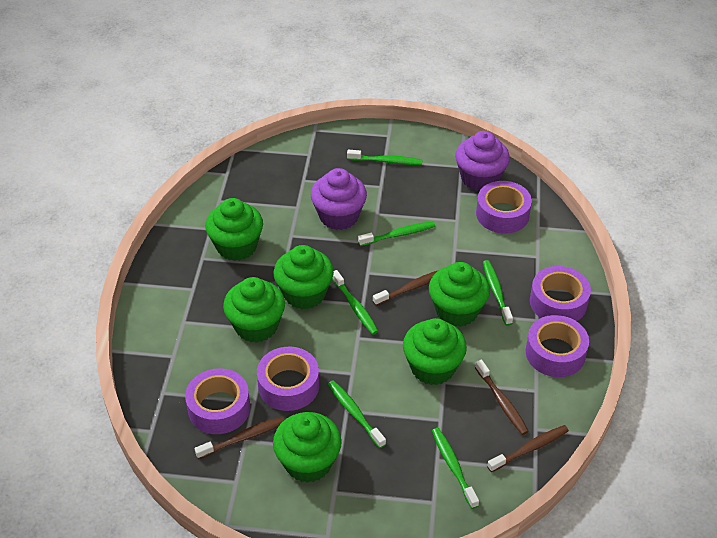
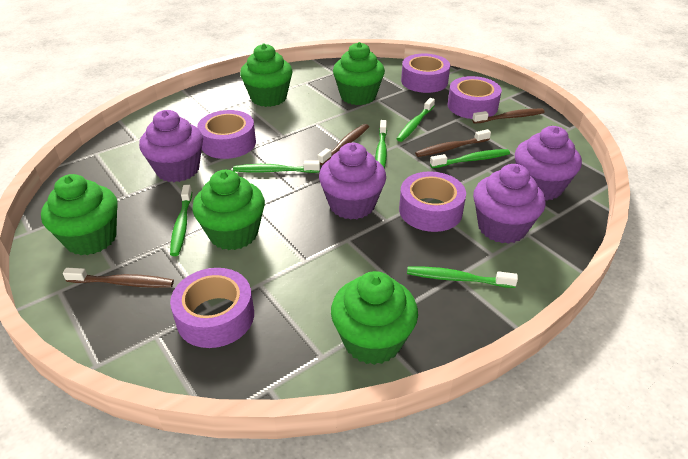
green cupcake: [205,198,263,261] [223,277,285,343] [273,245,334,309] [273,412,342,483] [403,318,467,385] [429,262,490,327] = 6 -> [41,174,118,255] [192,170,265,250] [240,44,292,107] [331,271,418,365] [333,42,385,105] = 5
purple cupcake: [311,168,367,230] [455,131,510,191] = 2 -> [139,110,203,182] [319,143,386,220] [473,164,546,244] [515,126,582,201] = 4

